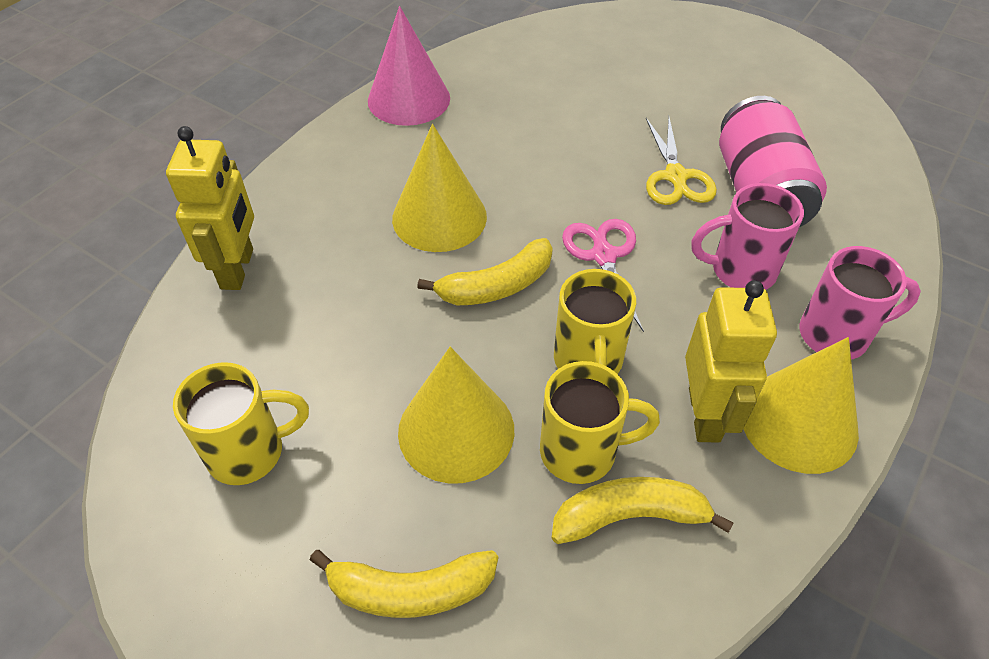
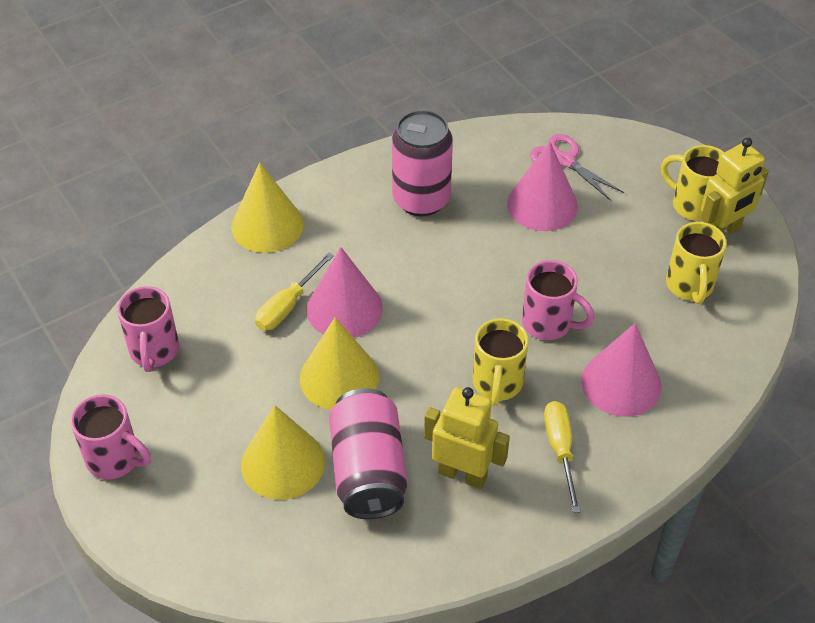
pink can: [719,96,827,227] = 1 -> [329,388,408,519] [392,110,453,217] = 2
pink cone: [368,6,450,126] = 1 -> [307,247,383,338] [507,142,578,231] [581,323,662,417] = 3
pink mug: [691,183,804,290] [800,246,921,359] = 2 -> [71,394,151,480] [117,286,179,372] [522,260,595,340] = 3
yellow banana: [310,550,498,618] [417,238,553,305] [551,477,733,544] = 3 -> none = 0
yellow scissors: [646,117,717,205] = 1 -> none = 0
yellow screwdriver: none = 0 -> [255,252,334,331] [544,401,581,513] = 2

